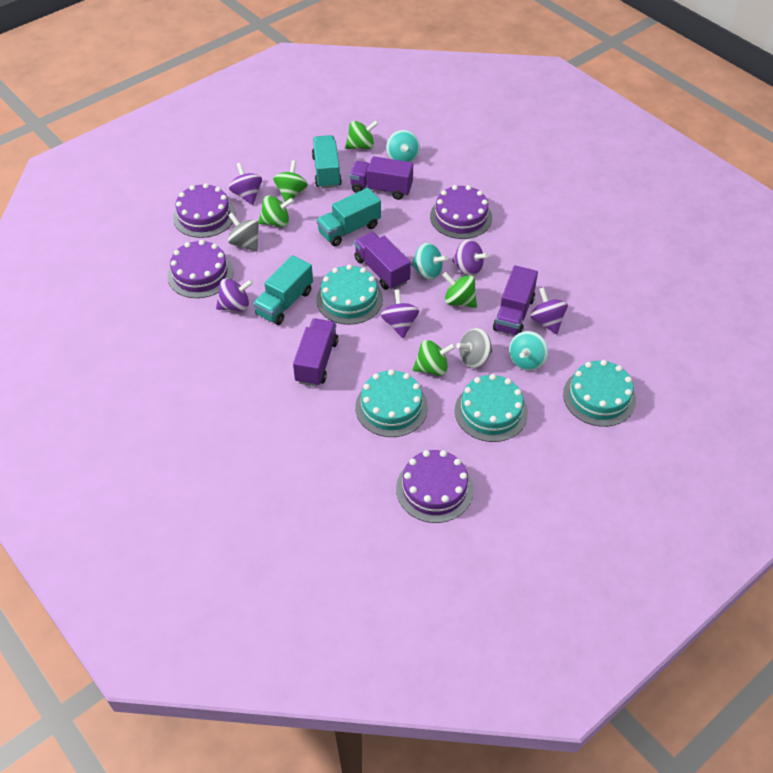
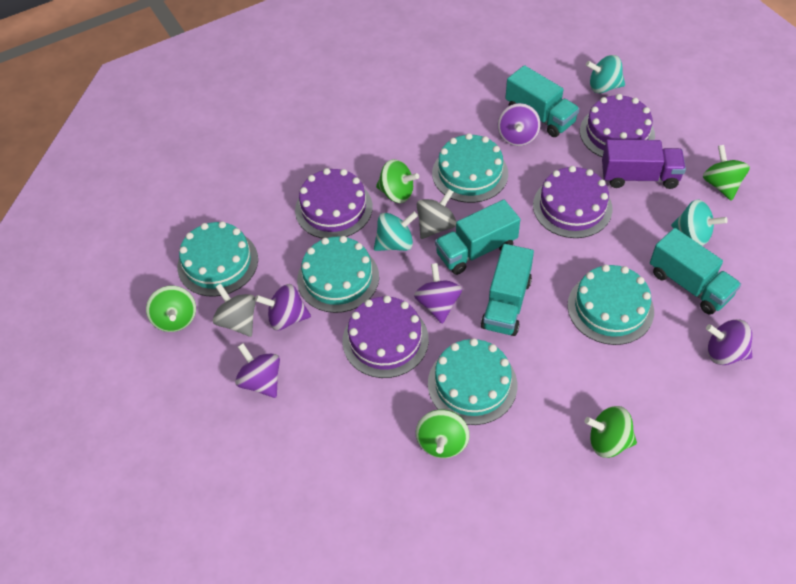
purple truck: [293,319,338,387] [349,156,413,200] [354,232,411,290] [493,265,538,335] = 4 -> [602,139,686,189] = 1
turquoise cake: [316,264,383,325] [355,369,428,437] [455,374,528,442] [563,360,636,427] = 4 -> [177,221,258,296] [297,236,379,313] [428,338,517,425] [432,133,508,203] [567,264,654,345] = 5
turquoise truck: [253,255,313,325] [312,135,342,189] [316,188,381,246] = 3 -> [435,199,520,275] [481,244,534,336] [505,65,580,137] [650,228,741,315] = 4

